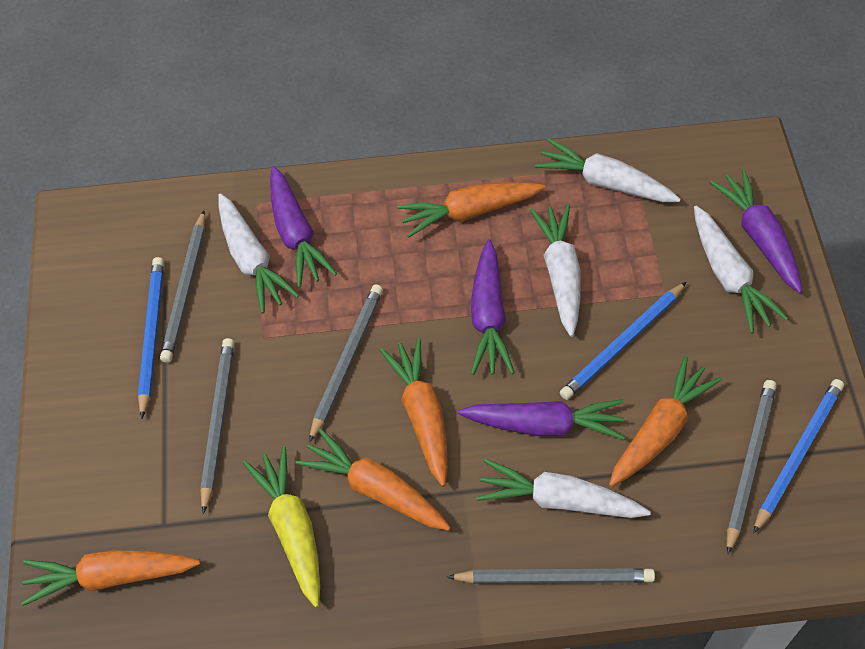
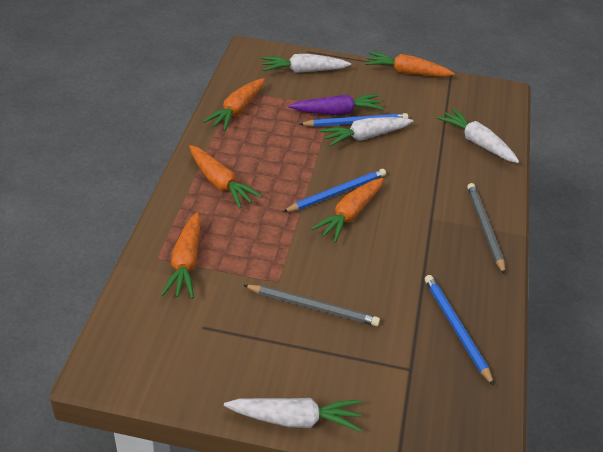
grey pencil: [160,210,205,363] [200,338,234,514] [309,284,383,443] [447,568,655,584] [727,380,776,555] = 5 -> [243,285,380,326] [467,183,505,275] = 2
purple carrot: [270,166,337,288] [458,399,625,440] [471,239,515,375] [709,169,802,293] = 4 -> [288,94,384,115] = 1
white carrot: [218,194,299,314] [476,459,651,518] [530,204,580,337] [535,138,681,202] [694,206,788,334] = 5 -> [224,398,362,432] [261,54,351,73] [320,117,413,147] [437,108,519,163] = 4
yellow carrot: [243,446,320,608] = 1 -> none = 0

